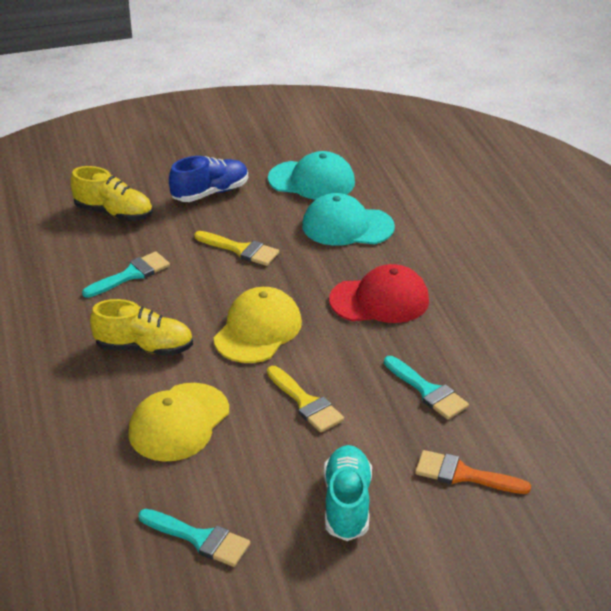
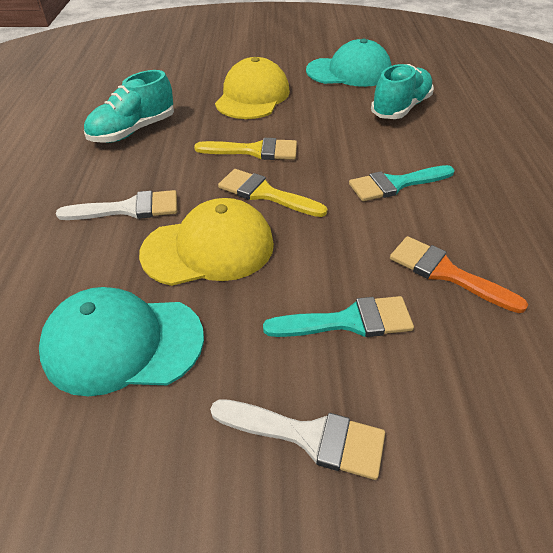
blue shoe: [169,156,248,202] = 1 -> none = 0
red cap: [329,264,429,323] = 1 -> none = 0
turquoise brush: [82,252,170,298] [138,509,250,567] [384,356,469,419] = 3 -> [263,296,414,337] [349,165,454,201] = 2
turquoise shoe: [324,445,372,541] = 1 -> [84,70,174,143] [371,64,434,119] = 2
white brush: none = 0 -> [56,190,177,220] [210,399,385,480] = 2
yellow shoe: [70,166,153,221] [90,299,193,356] = 2 -> none = 0

